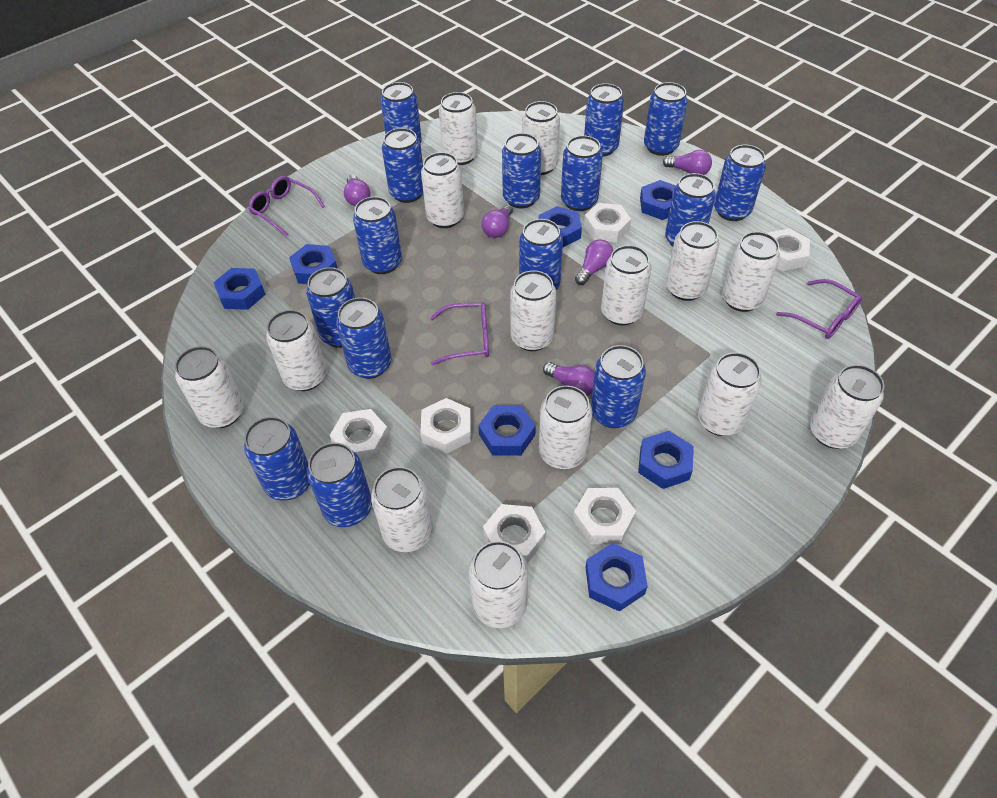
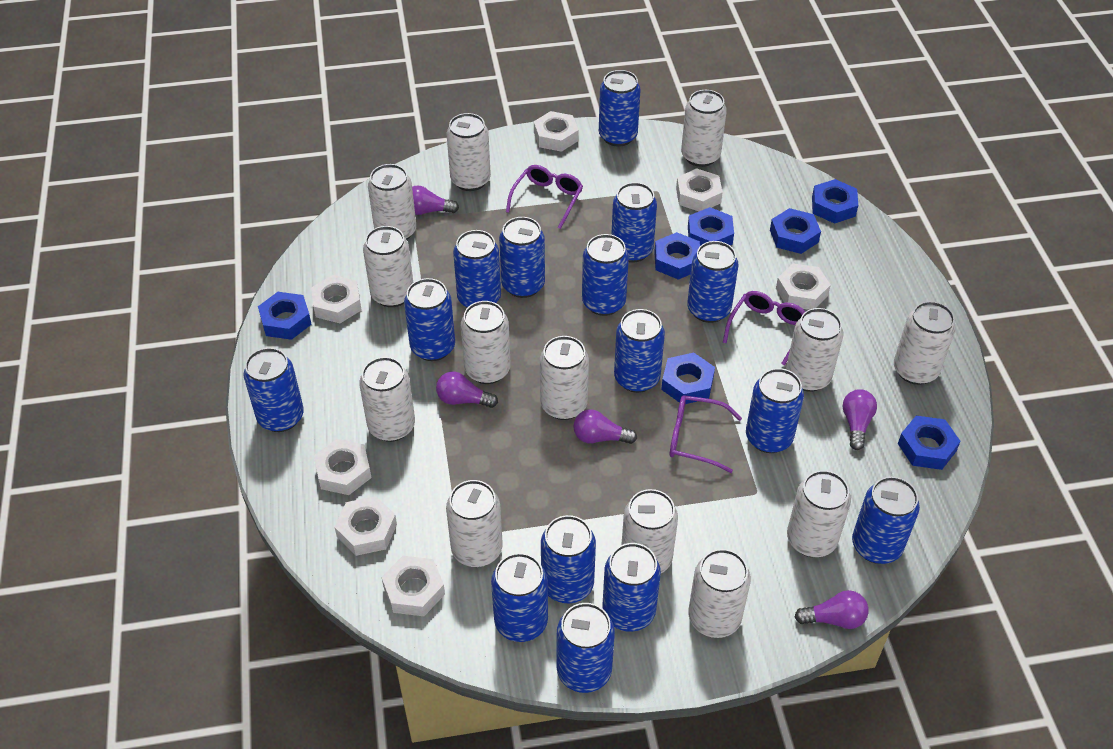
white can: [175,346,244,428] [266,310,327,391] [371,467,433,552] [421,152,464,228] [439,92,478,165] [469,541,528,628] [510,270,556,351] [522,101,560,175] [539,386,593,469] [601,245,651,326] [666,221,719,301] [698,352,761,436] [722,232,780,312] [810,365,884,449] = 14 -> [359,357,415,442] [363,226,413,307] [368,164,416,240] [446,480,503,567] [447,113,491,191] [461,301,510,384] [540,336,589,420] [621,489,678,573] [681,90,727,167] [688,549,751,638] [786,308,843,392] [787,470,851,557] [894,301,956,385] = 13
white nut: [330,409,389,461] [421,398,471,454] [483,504,545,564] [573,488,636,544] [584,203,631,242] [767,228,810,271] = 6 -> [311,275,362,323] [314,439,372,495] [335,496,397,556] [382,556,445,616] [534,111,579,152] [676,168,723,211] [776,263,831,310] = 7

